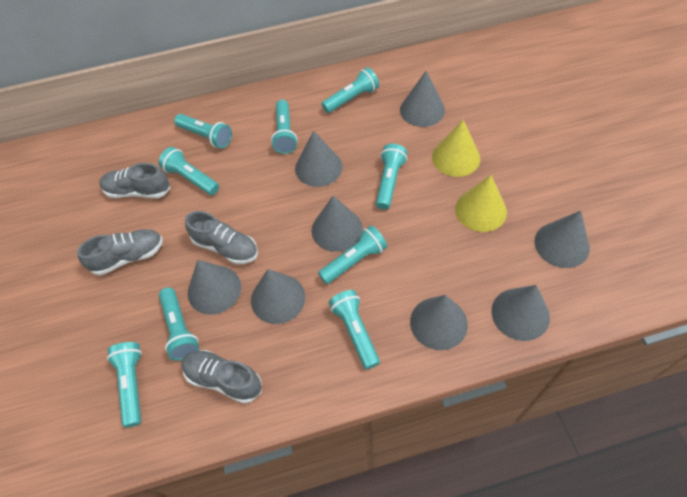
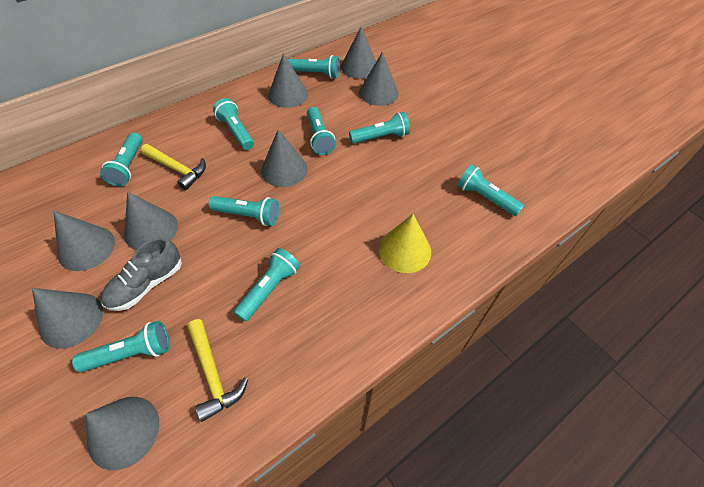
grey shoe: [77,229,163,275] [99,163,171,198] [181,350,262,404] [185,211,258,264] = 4 -> [101,237,182,311] = 1
yellow cone: [432,120,480,177] [455,175,507,232] = 2 -> [379,214,431,273] = 1
yellow hammer: none = 0 -> [141,144,206,190] [187,319,248,422] = 2

